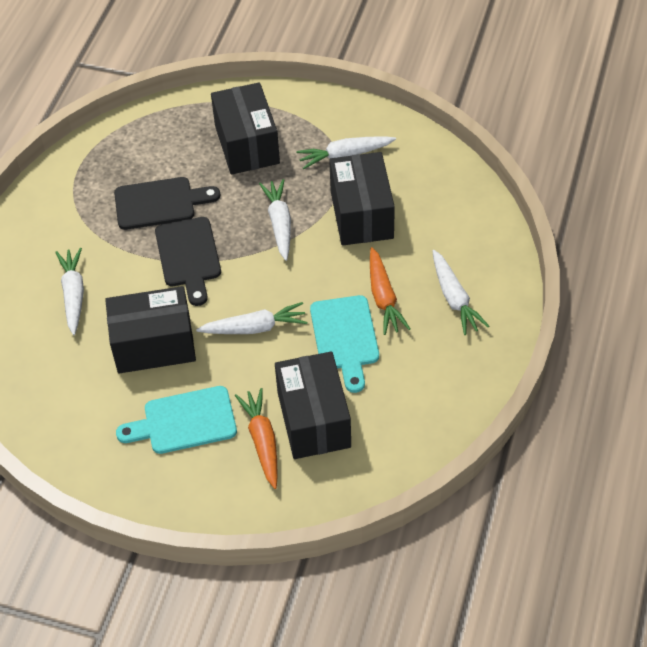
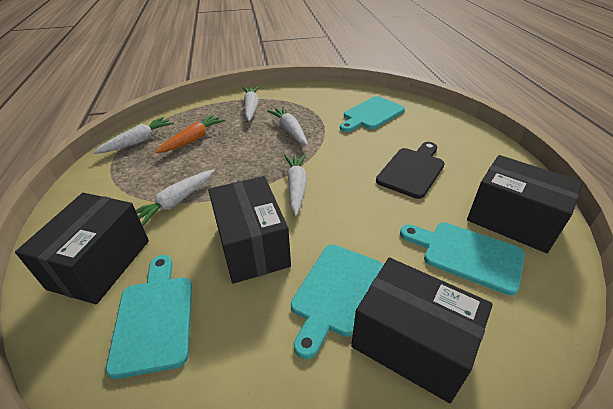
black cutting board: [114,177,220,230] [155,217,221,306] = 2 -> [376,142,445,199] = 1
orange carrot: [235,388,278,489] [370,247,410,335] = 2 -> [156,114,226,153] = 1
turquoise cutting board: [116,386,237,454] [310,295,379,393] = 2 -> [106,255,192,379] [291,245,383,359] [340,96,405,132] [400,222,525,295] = 4

